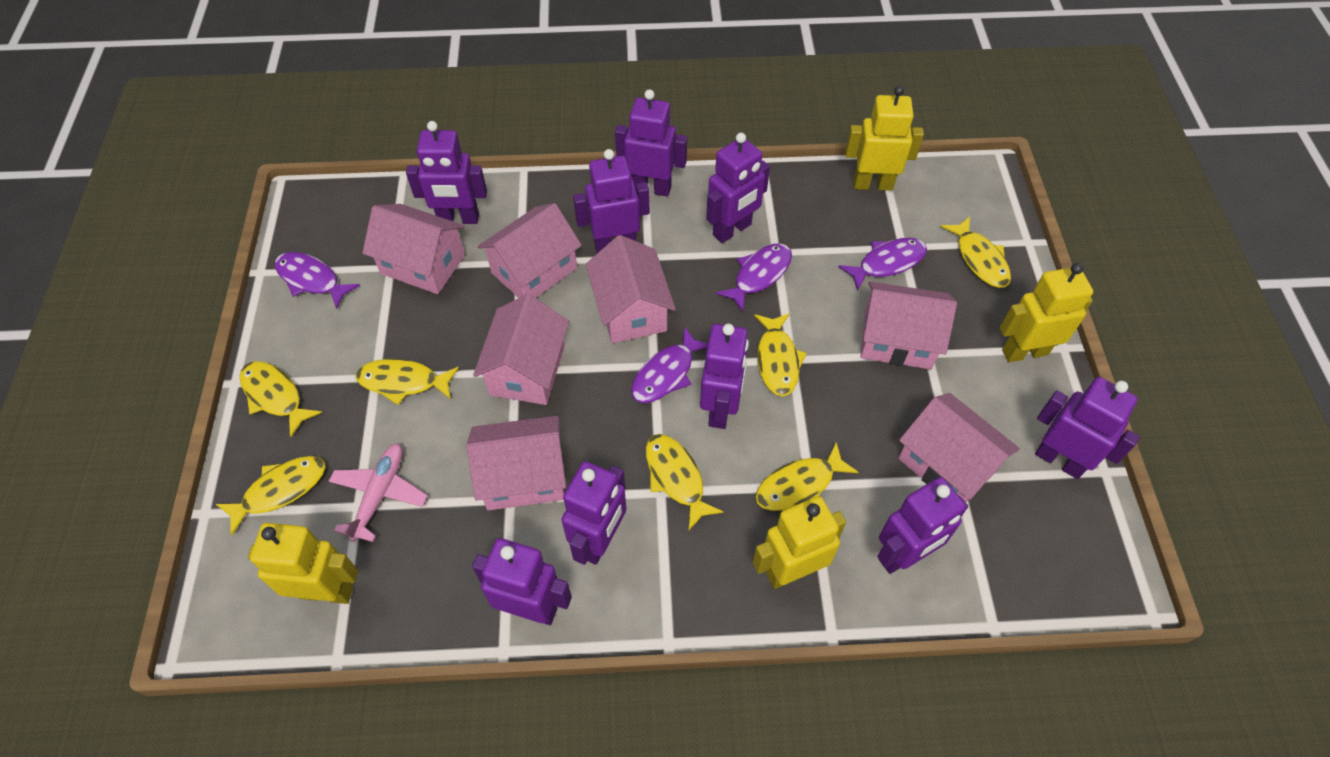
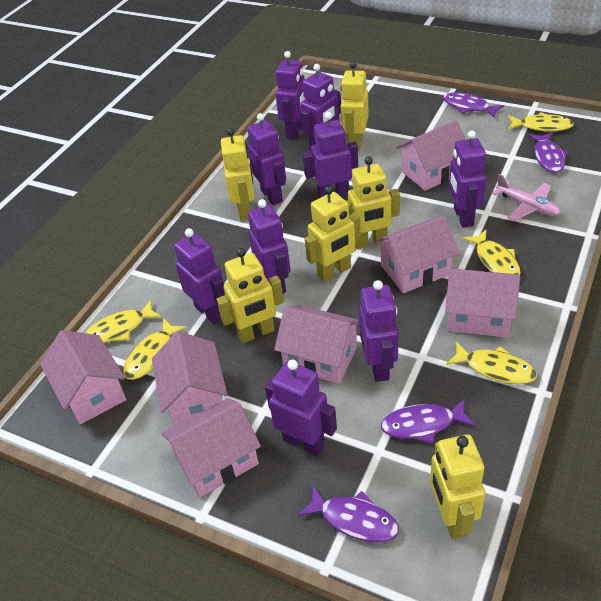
yellow fish: [216,456,326,536] [240,361,322,437] [356,359,459,405] [646,434,723,530] [754,313,807,396] [756,442,859,511] [941,216,1011,288] = 7 -> [86,300,162,343] [123,318,187,380] [446,341,537,384] [462,230,521,275] [508,112,574,132] = 5
yellow robot: [248,523,358,604] [752,496,846,589] [845,86,924,191] [1000,263,1093,362] = 4 -> [217,248,284,343] [221,128,255,221] [305,186,361,282] [341,61,369,151] [346,156,400,249] [430,434,485,539] = 6

